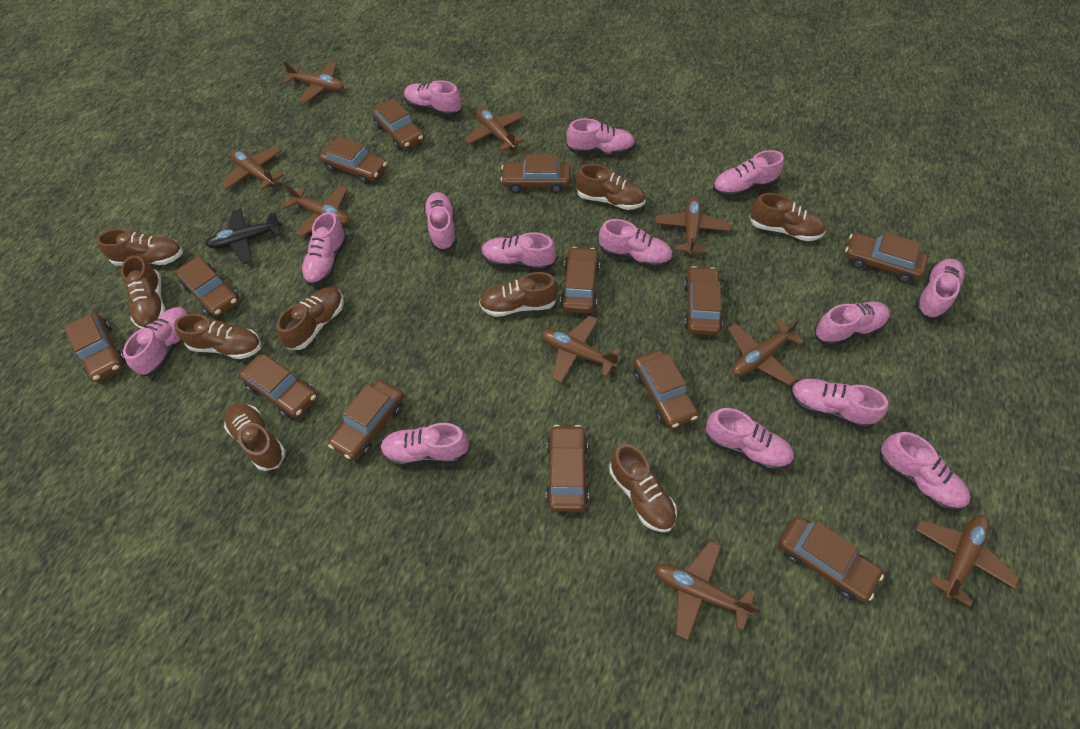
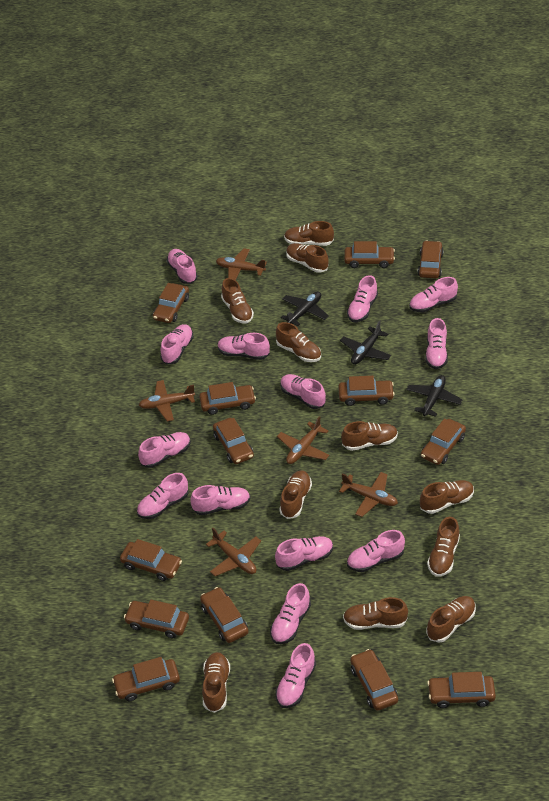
black plane: [206,208,282,264] = 1 -> [281,291,329,326] [340,320,391,365] [406,375,463,417] = 3
brown plane: [221,147,284,190] [283,61,344,103] [284,184,349,237] [464,108,525,151] [541,315,621,383] [654,541,759,640] [655,196,731,255] [728,318,804,386] [915,515,1019,607] = 9 -> [139,380,195,422] [206,528,261,576] [216,248,267,280] [277,416,330,464] [339,472,398,517] = 5
brown shoe: [96,229,183,266] [121,255,166,329] [174,314,261,359] [224,403,286,471] [276,287,344,350] [479,272,558,317] [576,164,646,210] [609,444,677,532] [749,193,826,241] = 9 -> [202,652,230,713] [221,278,254,324] [276,322,321,362] [279,471,312,519] [284,221,334,246] [286,243,329,273] [341,421,398,451] [343,597,408,630] [420,480,474,514] [426,596,476,643] [427,517,460,577] = 11

